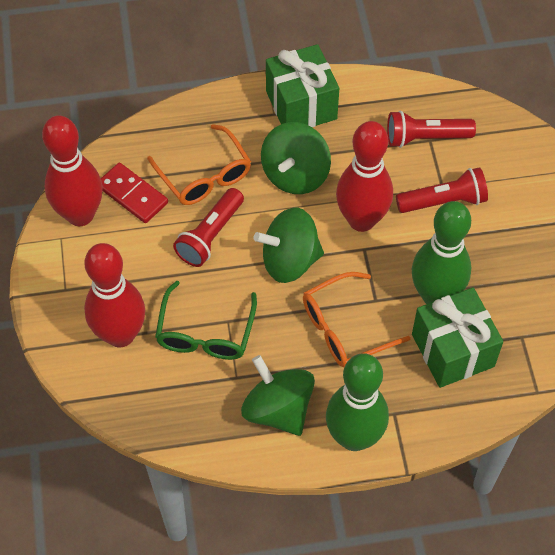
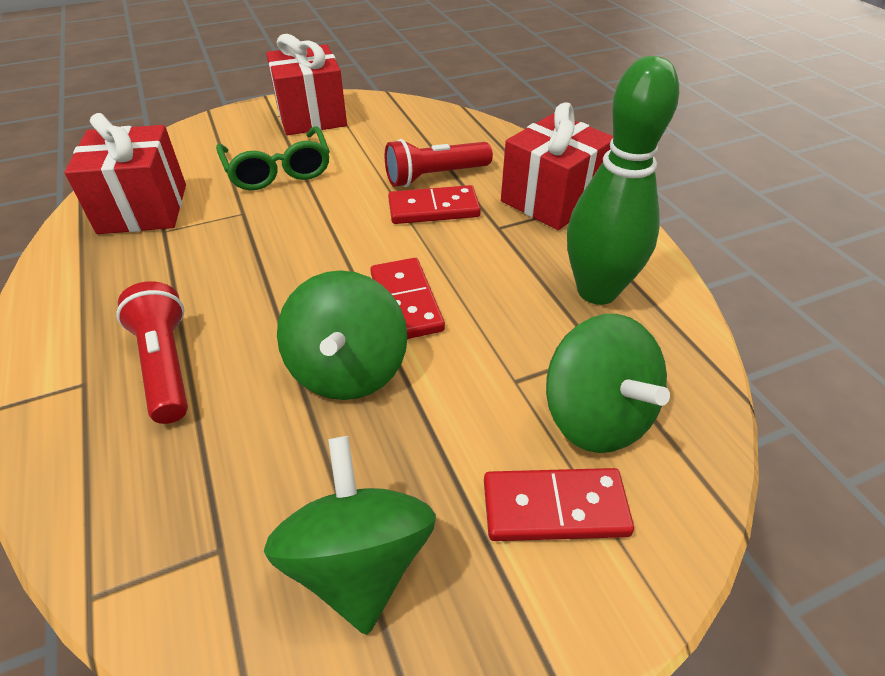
green bowling pin: [326,353,389,451] [412,201,471,304] = 2 -> [567,56,679,305] = 1
green gift: [266,44,339,127] [412,287,503,388] = 2 -> none = 0
orange glasses: [147,124,251,205] [303,272,411,367] = 2 -> none = 0
red bowling pin: [42,115,102,226] [84,243,145,348] [336,121,393,232] = 3 -> none = 0
red domino: [101,163,168,223] = 1 -> [370,258,445,339] [388,185,481,224] [484,468,634,541] = 3
red flashlight: [173,188,244,267] [387,111,476,148] [396,167,488,213] = 3 -> [116,281,188,424] [385,139,493,187] = 2
red gift: none = 0 -> [65,113,186,234] [266,34,347,135] [501,102,613,230] = 3

